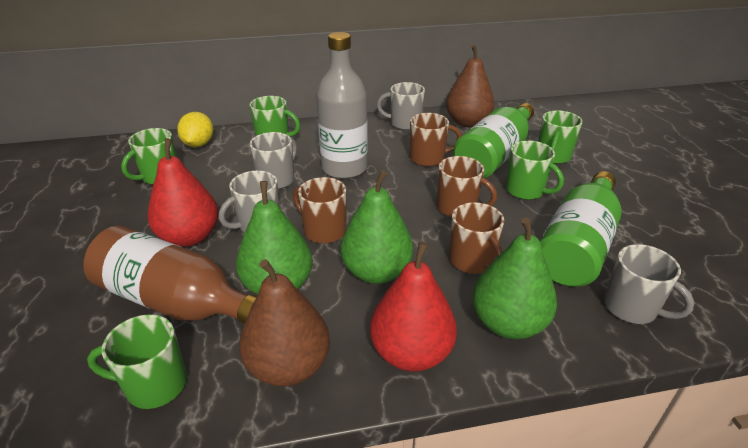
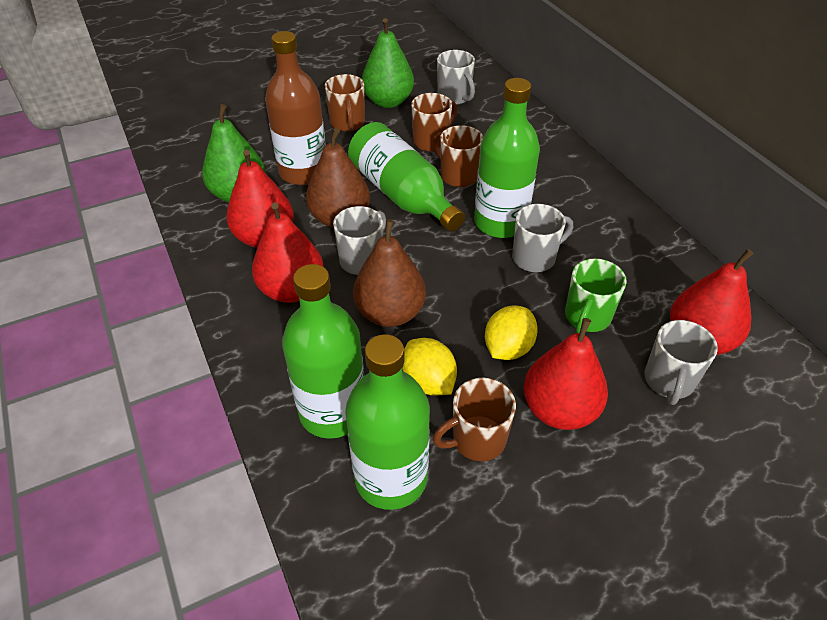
green bottle: [453,103,534,178] [540,171,622,287] = 2 -> [282,264,364,439] [345,334,430,510] [348,122,465,231] [474,78,540,238] = 4
green mug: [87,314,187,409] [121,128,177,185] [249,96,300,137] [506,141,564,200] [538,110,583,164] = 5 -> [565,258,627,333] = 1
green pear: [236,181,313,295] [341,170,413,284] [472,217,557,339] = 3 -> [202,104,266,202] [362,18,414,108] = 2
grey bottle: [316,32,368,179] = 1 -> none = 0
red pear: [147,138,218,247] [370,242,457,372] = 2 -> [226,150,294,248] [252,202,324,303] [524,318,608,430] [670,249,753,355] = 4
yellow lemon: [177,112,214,147] = 1 -> [402,338,457,395] [485,305,538,360] = 2

